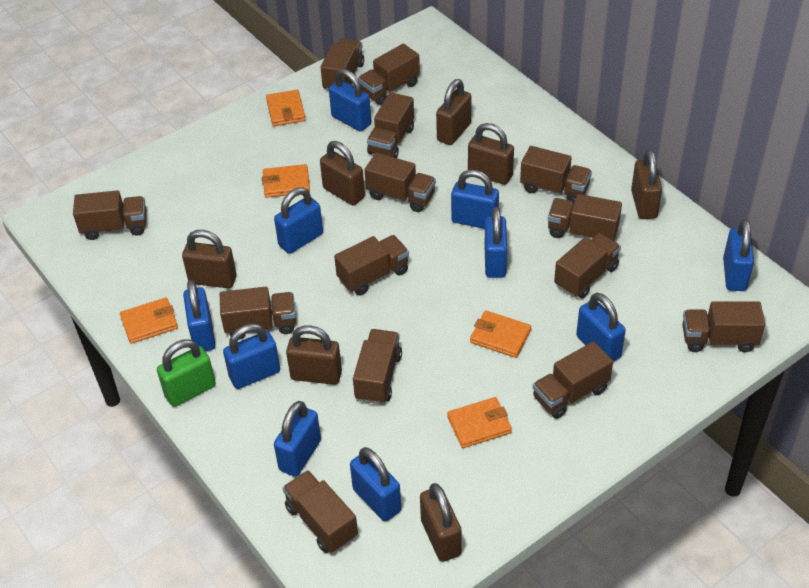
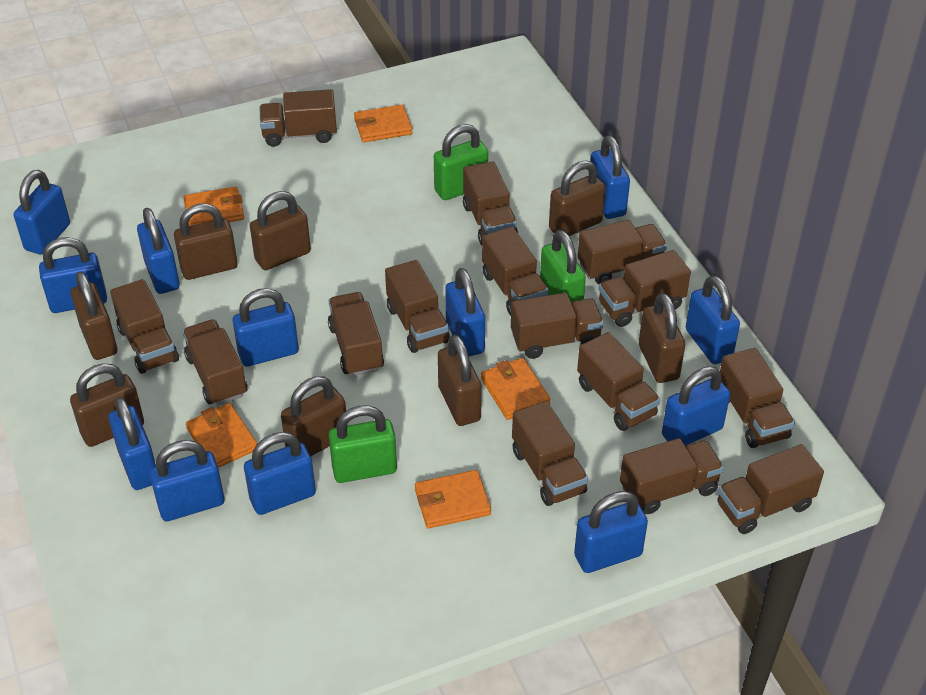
blue padlock: [183,280,215,351] [223,323,280,389] [274,187,323,254] [274,401,321,477] [329,69,371,132] [350,447,401,521] [451,170,499,229] [484,207,507,278] [576,293,626,362] [723,219,754,291] = 10 -> [14,170,70,254] [39,237,107,313] [109,397,156,490] [137,208,180,294] [149,440,224,521] [233,288,299,367] [244,432,316,515] [445,268,485,356] [574,491,648,573] [590,135,630,219] [662,366,730,446] [686,275,740,364] = 12
brown padlock: [182,230,237,288] [286,325,342,385] [320,141,365,206] [420,483,462,562] [436,79,472,145] [468,123,514,185] [631,149,662,219] = 7 -> [70,271,117,360] [70,363,144,447] [174,203,238,280] [250,191,311,270] [281,376,346,456] [438,334,482,426] [549,161,606,236] [639,293,685,383] = 8
brown truck: [73,190,147,240] [220,287,296,340] [282,470,358,553] [320,38,364,91] [334,235,409,295] [353,329,402,404] [358,44,420,105] [365,153,436,212] [367,92,414,158] [520,146,592,204] [533,341,613,419] [548,194,622,241] [554,233,621,298] [682,301,765,352] = 14 -> [110,279,179,374] [183,319,247,405] [259,89,337,147] [328,292,384,376] [385,260,450,353] [463,161,518,245] [482,227,548,316] [511,293,604,359] [512,401,588,506] [577,332,660,431] [578,220,667,284] [598,250,691,327] [620,438,724,514] [717,444,824,534] [720,348,795,448] = 15
green padlock: [157,340,216,407] = 1 -> [329,405,397,483] [434,124,488,200] [540,230,586,302] = 3

